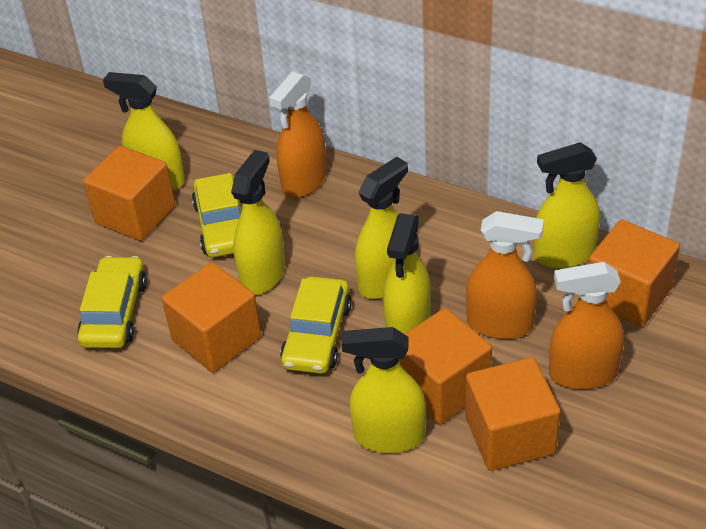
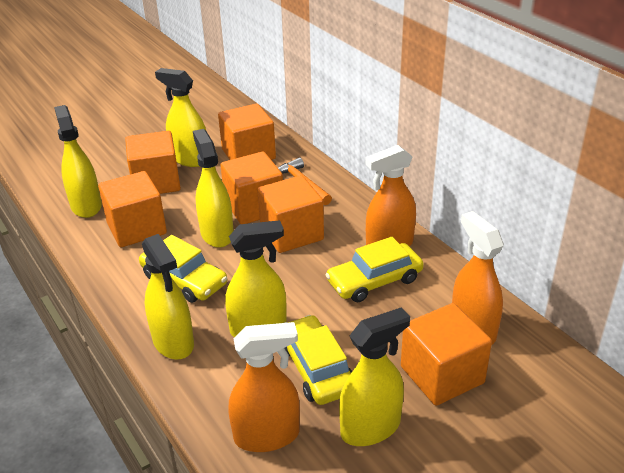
orange cube: [83,146,176,241] [162,262,261,373] [399,308,492,425] [465,357,561,471] [588,219,680,327] = 5 -> [98,171,167,247] [125,131,181,194] [218,104,276,160] [221,152,283,224] [257,175,324,253] [401,303,492,406] = 6
orange hammer: none = 0 -> [278,157,332,205] = 1

